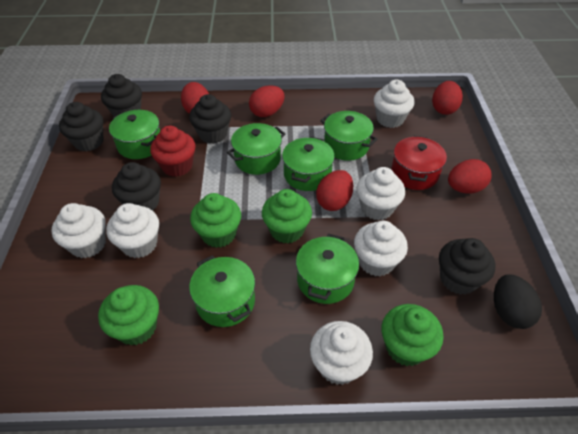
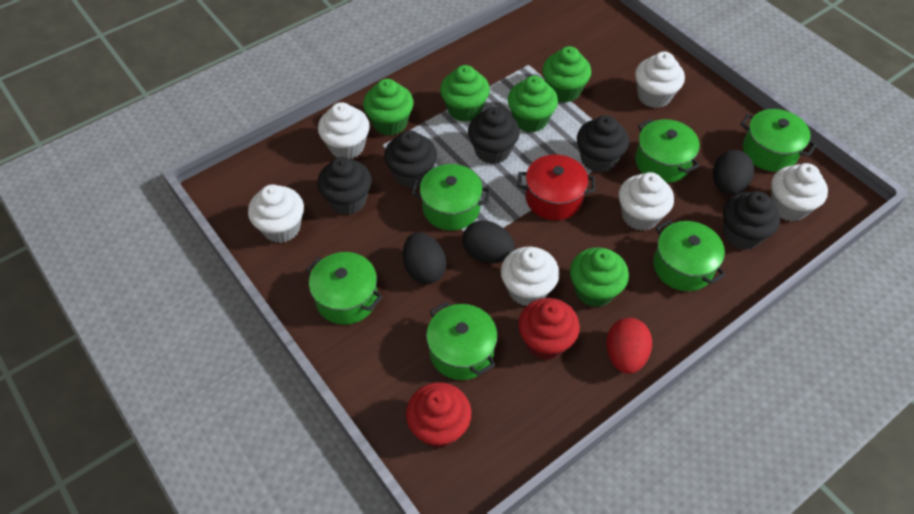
black egg: [494,274,542,329] = 1 -> [403,232,447,284] [462,220,515,263] [713,150,754,195] = 3
green cupcake: [98,285,159,345] [190,193,241,248] [262,189,312,244] [381,304,443,366] = 4 -> [363,79,414,136] [440,65,490,122] [508,76,558,133] [542,46,591,103] [570,247,629,307] = 5
red cupcake: [150,126,196,177] = 1 -> [406,382,471,448] [518,298,580,360] = 2
red egg: [181,82,209,114] [249,85,285,117] [316,170,353,211] [432,81,463,115] [448,159,492,193] = 5 -> [606,318,652,374] = 1

